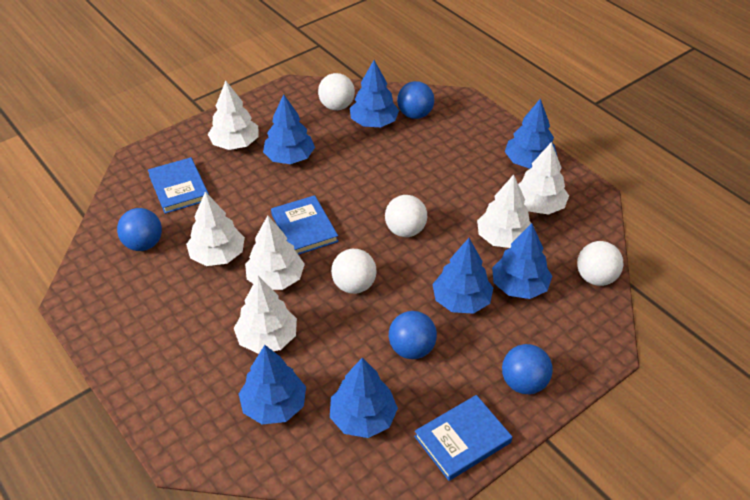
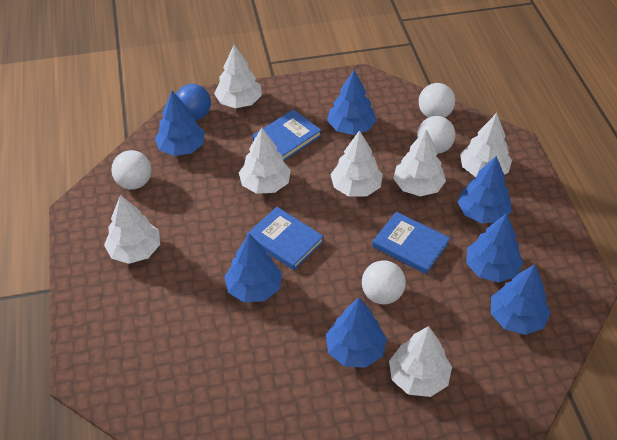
blue ball: [117,208,162,251] [389,311,437,359] [397,81,434,119] [502,344,553,394] = 4 -> [176,84,211,120] = 1
white tree: [186,192,245,266] [208,81,258,150] [234,276,297,354] [245,215,305,290] [477,175,534,248] [518,142,569,215] = 6 -> [104,195,160,264] [214,45,262,108] [239,128,291,194] [330,130,383,197] [389,326,452,397] [393,129,446,196] [460,113,512,177] = 7

